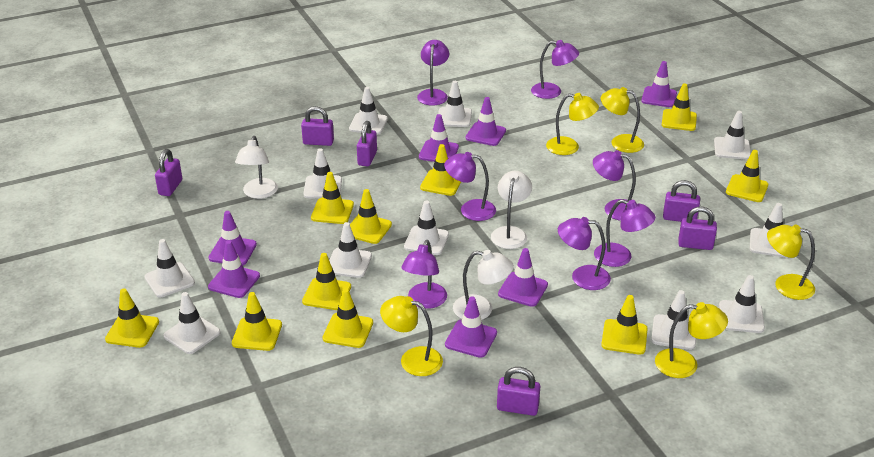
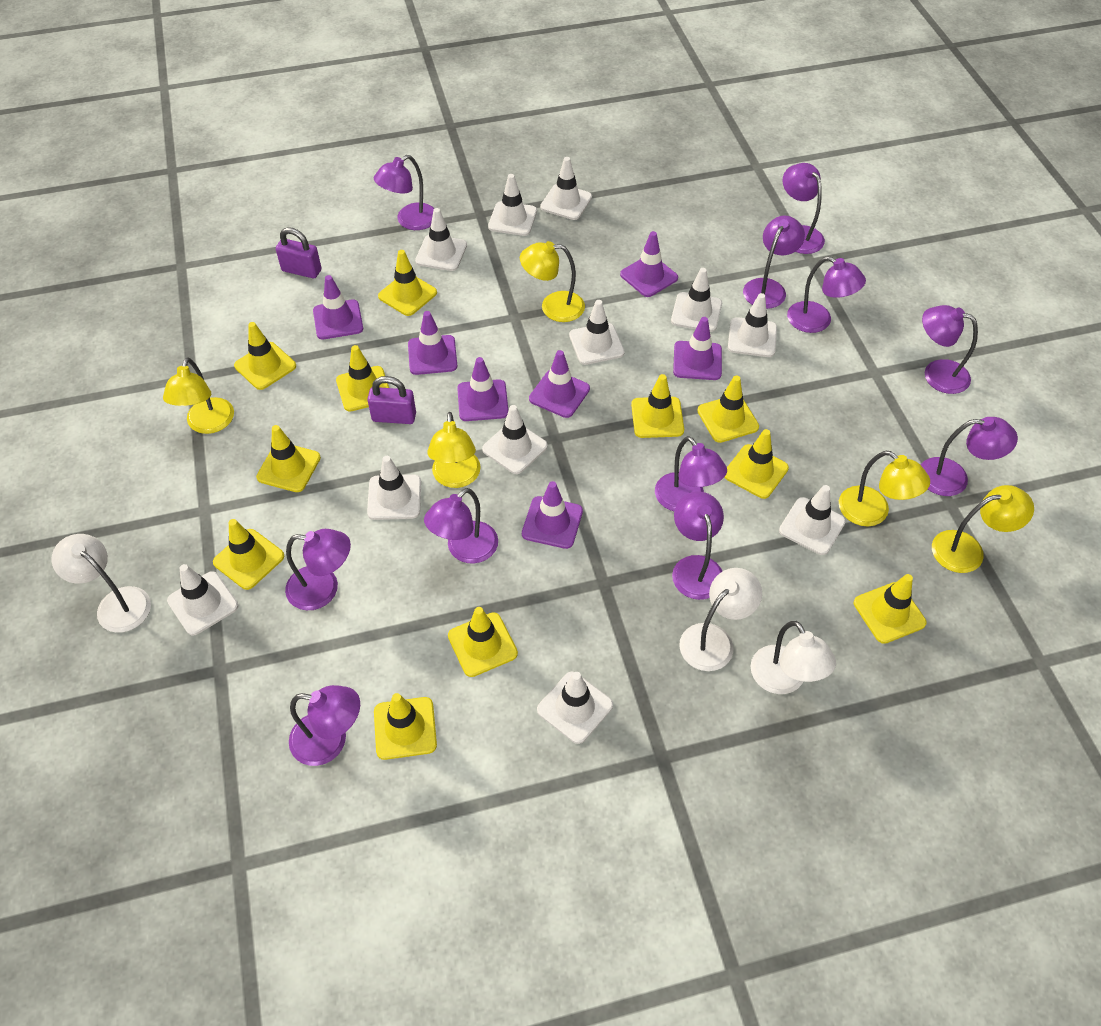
purple lamp: [401,240,447,309] [417,40,449,105] [444,152,496,221] [531,40,579,99] [558,217,611,290] [593,150,636,221] [594,199,656,267] = 7 -> [285,529,351,610] [289,685,360,766] [374,155,435,230] [424,488,498,563] [655,436,727,511] [672,491,724,600] [743,216,805,309] [783,163,825,254] [787,256,866,333] [921,417,1018,496] [922,305,978,394] = 11
purple padlock: [155,149,182,196] [301,106,334,146] [357,121,377,166] [497,367,540,416] [663,180,700,222] [678,207,717,250] = 6 -> [276,227,321,278] [367,376,416,424] = 2
yellow traffic cone: [105,289,159,348] [232,292,282,351] [302,253,351,310] [311,172,354,224] [322,288,373,348] [350,189,392,244] [420,144,461,196] [601,295,648,355] [662,83,697,131] [726,150,768,202] = 10 -> [213,519,284,590] [234,322,296,390] [256,425,321,492] [336,345,389,412] [374,693,437,760] [378,250,437,316] [448,607,518,677] [631,374,684,438] [697,376,759,443] [724,429,789,499] [854,574,927,644] = 11

